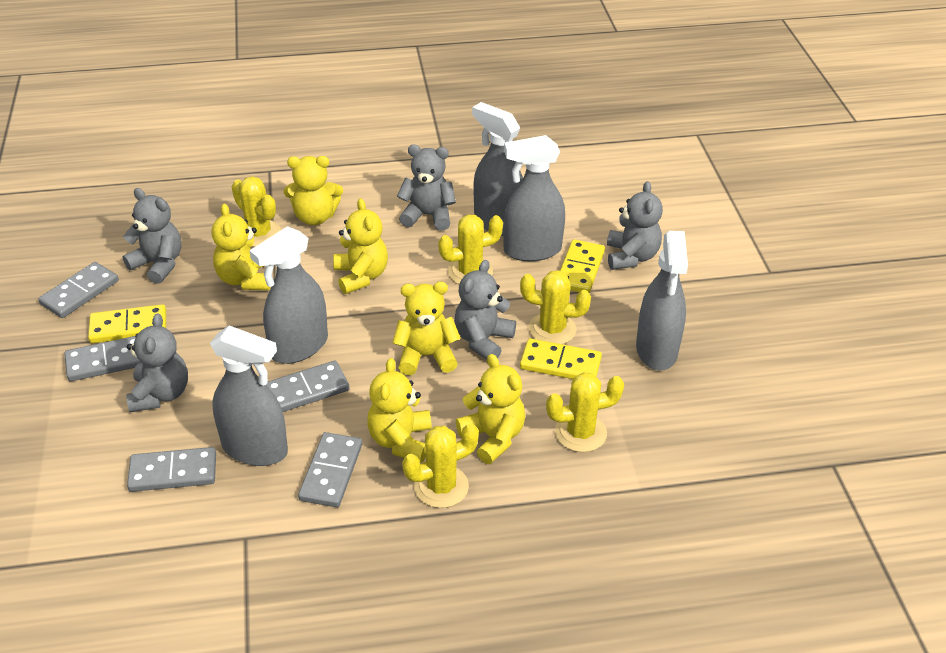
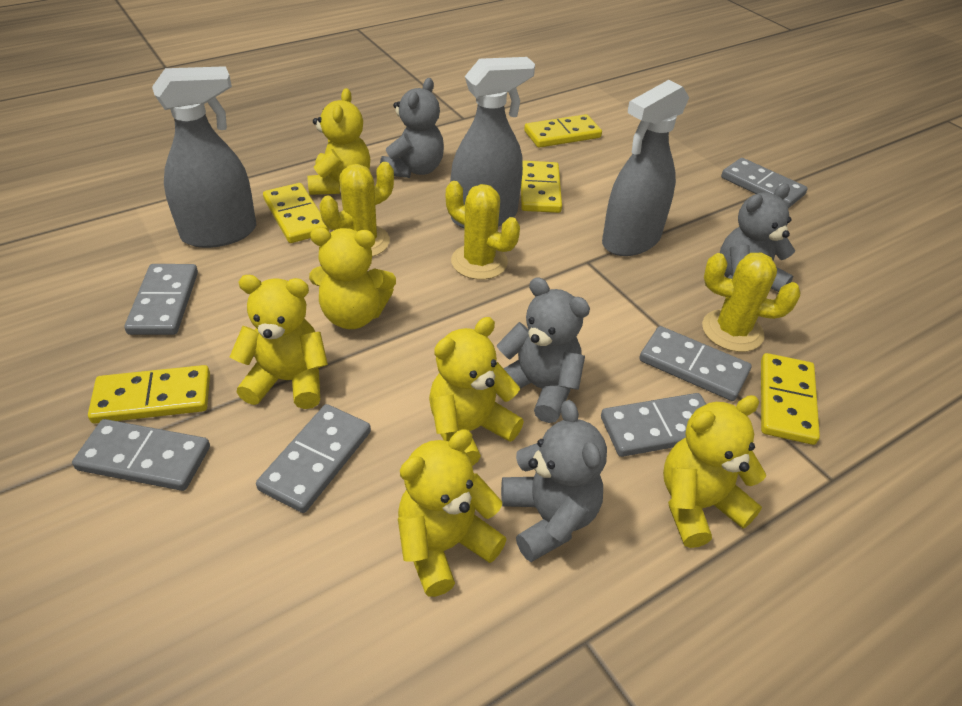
grey domino: [38,262,119,318] [65,336,142,382] [127,447,216,492] [266,361,350,412] [298,432,362,507] = 5 -> [72,419,210,491] [124,264,198,335] [256,404,371,513] [601,393,706,457] [639,326,751,401] [721,158,808,208] = 6
grey spray bottle: [210,325,288,466] [249,226,328,364] [472,102,523,236] [503,135,565,261] [636,231,688,371] = 5 -> [152,66,256,248] [450,57,535,228] [602,80,689,256] = 3
grey teddy bear: [122,188,181,284] [126,313,188,412] [397,145,456,231] [454,260,516,360] [607,181,663,270] = 5 -> [380,78,444,178] [497,277,590,423] [501,400,607,562] [720,184,796,292] = 4
yellow cactus: [232,176,281,247] [402,423,479,508] [438,214,503,284] [520,270,591,344] [546,372,624,452] = 5 -> [319,162,394,257] [446,181,520,280] [702,253,800,352] = 3
yellow domino: [88,304,166,343] [520,338,602,379] [560,239,605,293] = 3 -> [88,365,210,423] [263,183,329,243] [521,161,562,213] [524,114,602,148] [761,353,820,445] = 5

